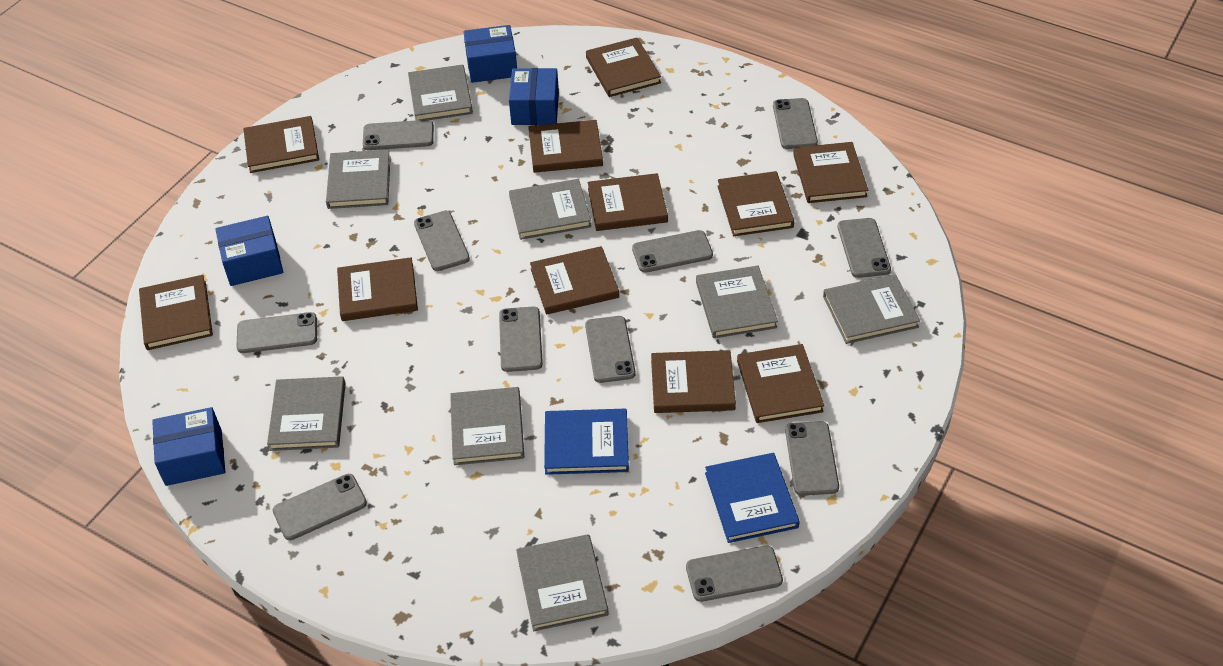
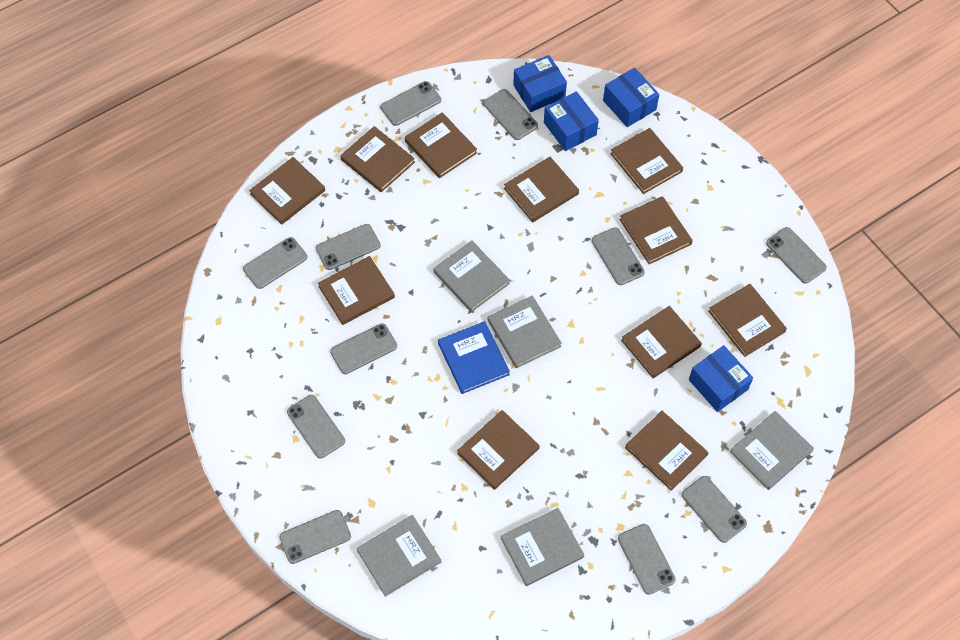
blue book: [544,409,629,475] [705,453,800,543] = 2 -> [438,321,510,394] = 1
grey book: [267,376,346,451] [326,149,391,209] [408,64,473,121] [450,387,524,465] [509,179,591,240] [516,534,609,631] [696,266,778,338] [823,274,920,344] = 8 -> [357,515,441,597] [433,240,510,312] [487,295,562,368] [501,508,584,586] [730,411,814,490] = 5

